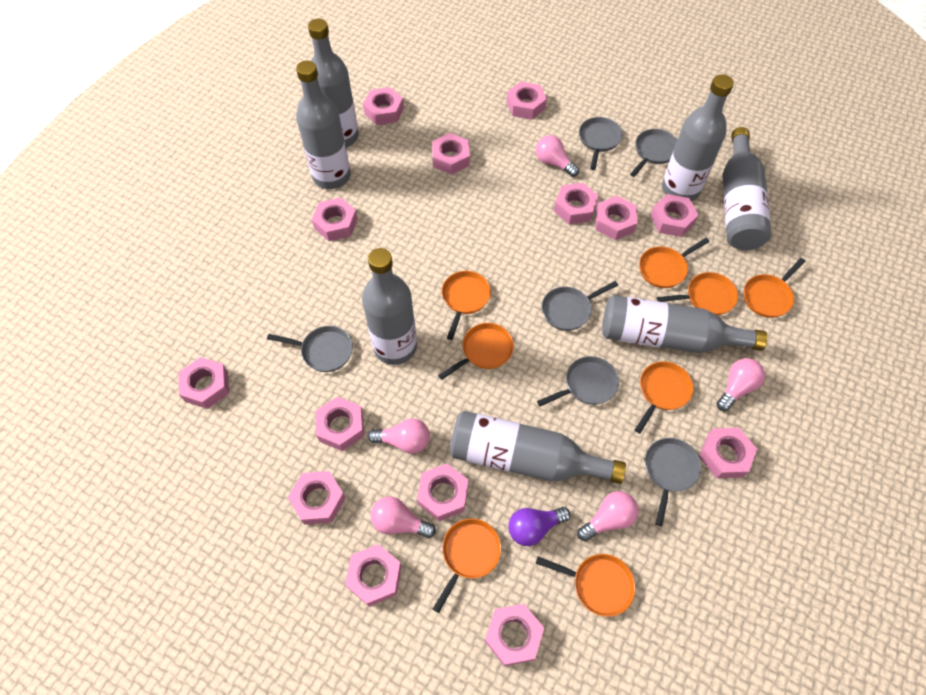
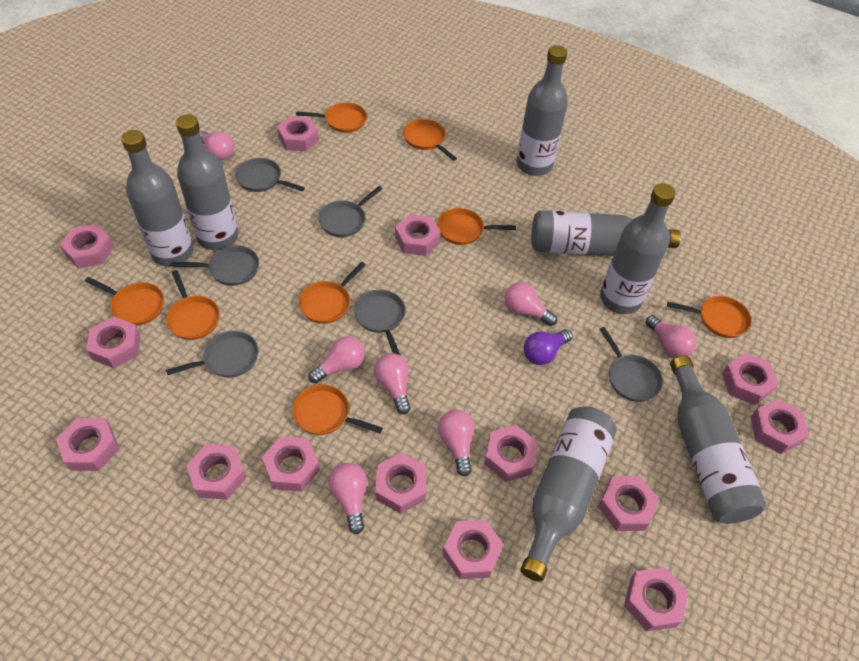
pink light bulb: [368,418,430,454] [371,497,436,538] [536,135,579,177] [577,491,639,542] [717,358,765,411] = 5 -> [199,131,234,160] [309,336,365,383] [329,463,367,534] [374,353,411,414] [438,410,474,477] [504,282,557,326] [646,315,697,358] = 7

